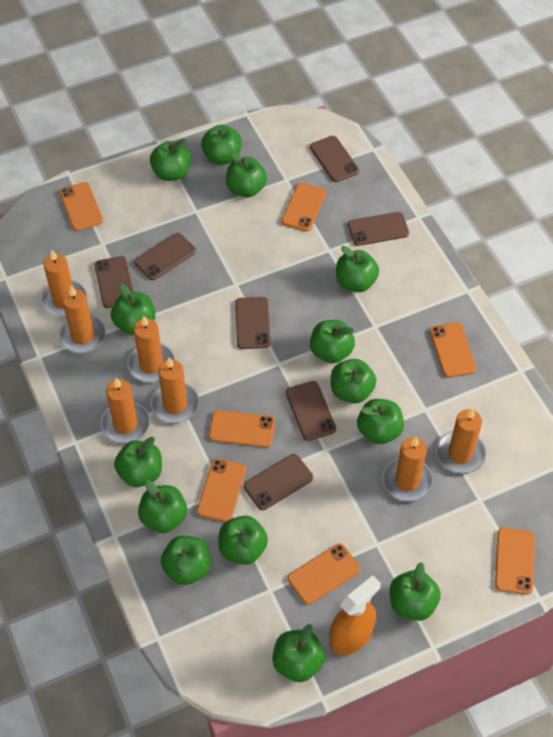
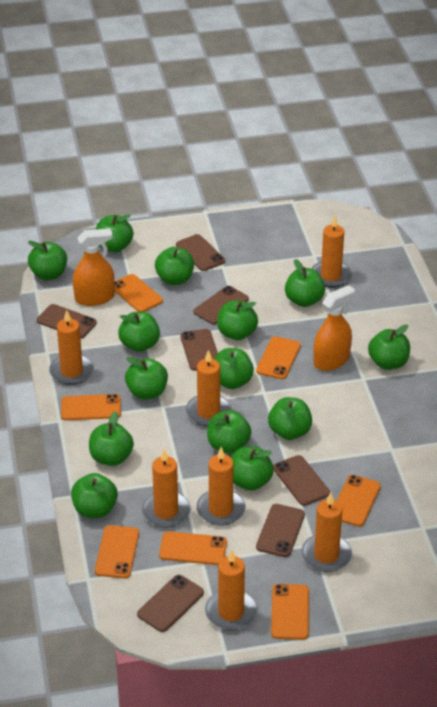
orange spray bottle: [329,575,381,656] = 1 -> [73,229,115,306] [314,285,355,371] = 2

